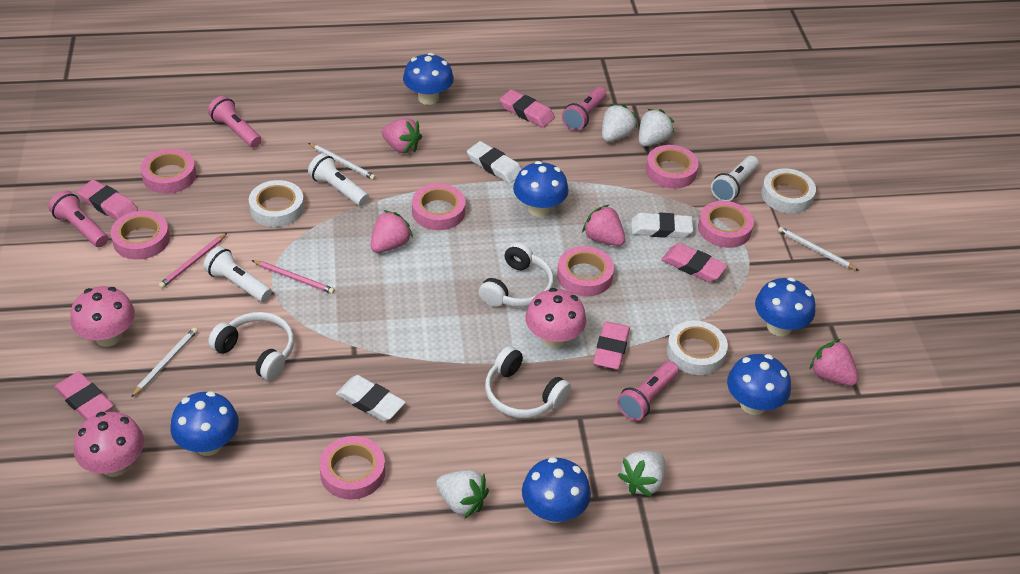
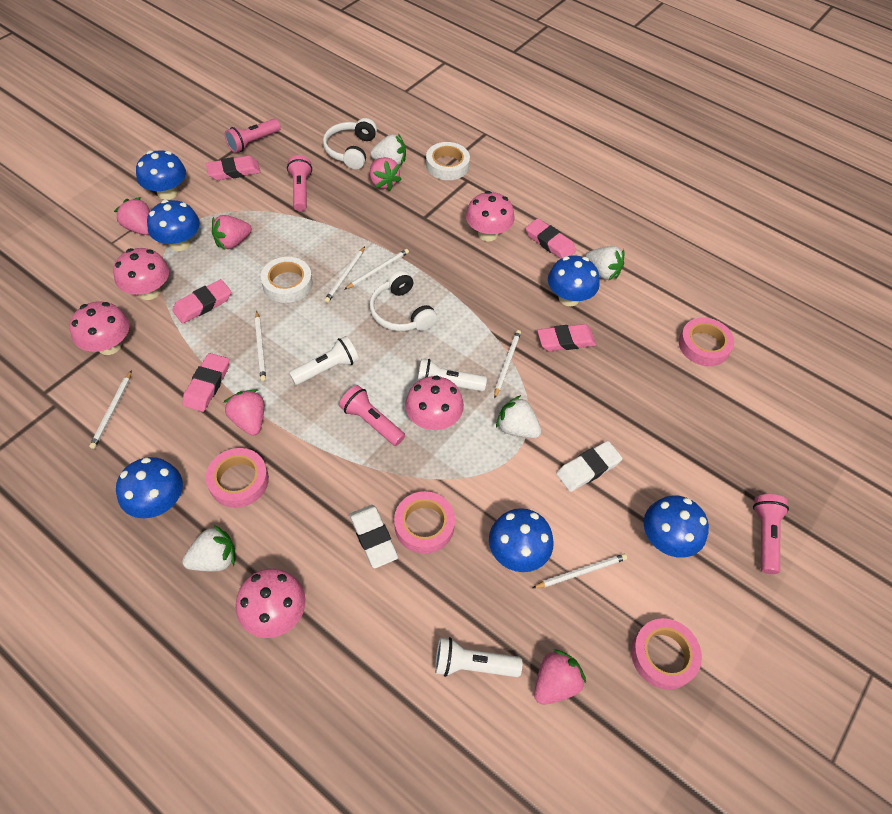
pink mushroom: [71,286,135,347] [74,412,144,477] [525,288,586,348] = 3 -> [70,301,130,355] [113,248,169,300] [236,568,306,638] [405,375,464,430] [466,191,515,241] = 5
pink pencil: [158,233,227,288] [252,260,335,294] = 2 -> none = 0
pink strawberry: [371,210,413,253] [382,118,422,154] [582,204,625,246] [810,339,859,386] = 4 -> [114,197,150,235] [212,215,252,249] [223,389,264,436] [370,157,402,191] [534,649,586,705] = 5
pink tape: [111,211,170,260] [140,148,196,194] [319,436,385,500] [412,184,466,230] [557,246,614,297] [646,145,699,189] [698,201,754,248] = 7 -> [206,448,269,508] [394,491,455,554] [631,618,702,690] [679,317,734,366] = 4
white eraser: [336,375,406,421] [467,141,522,183] [631,212,693,238] = 3 -> [349,505,398,568] [556,441,623,492] = 2
white headphones: [208,312,294,381] [479,242,554,307] [485,346,571,418] = 3 -> [323,118,377,169] [369,270,438,331] = 2
white pencil: [131,328,198,397] [308,143,376,180] [778,227,859,271] = 3 -> [89,370,132,449] [255,311,266,381] [324,246,365,303] [344,249,409,290] [494,330,521,399] [533,554,627,588] = 6
white tape: [249,180,304,227] [667,320,728,375] [761,168,816,213] = 3 -> [261,257,313,303] [426,142,470,180] = 2

